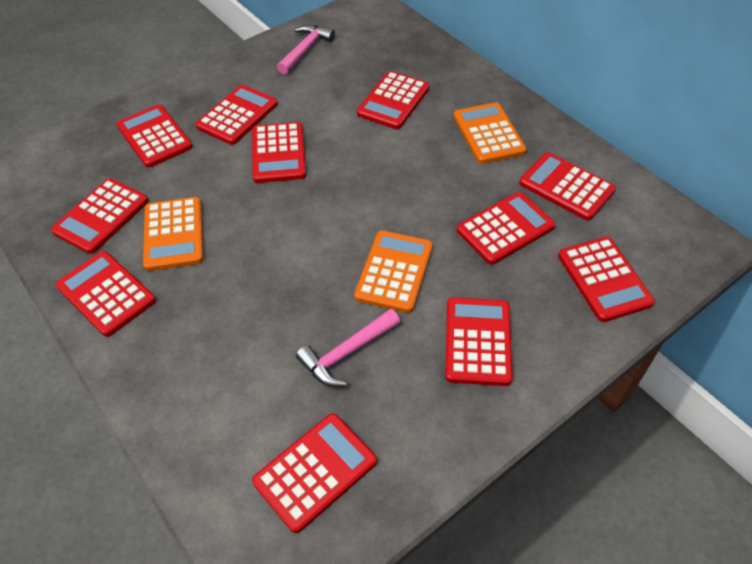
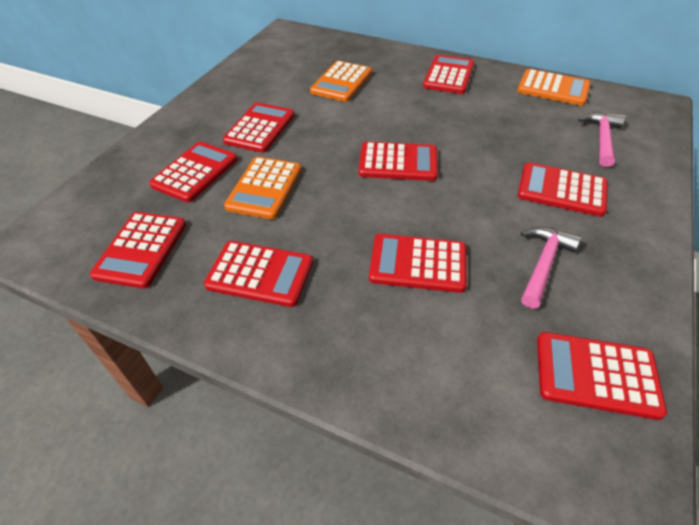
red calculator: [51,179,148,254] [56,251,156,337] [116,105,193,168] [196,85,278,145] [252,122,306,183] [252,413,377,533] [357,71,429,129] [445,297,513,386] [457,192,555,265] [519,152,616,220] [558,237,655,322] = 11 -> [90,212,186,289] [149,142,237,203] [204,241,313,307] [223,103,295,153] [359,142,438,181] [369,234,467,293] [423,55,474,94] [518,162,608,217] [537,332,667,420] = 9

